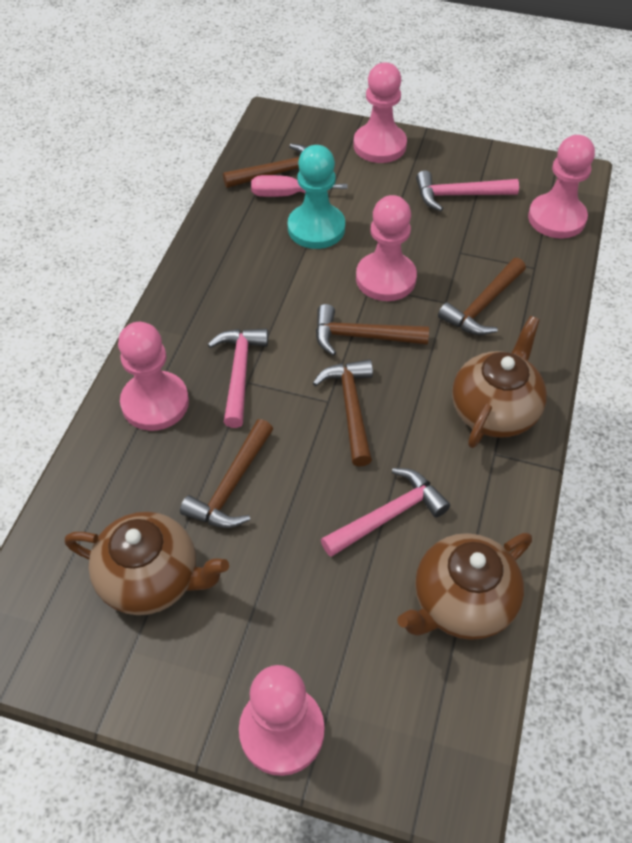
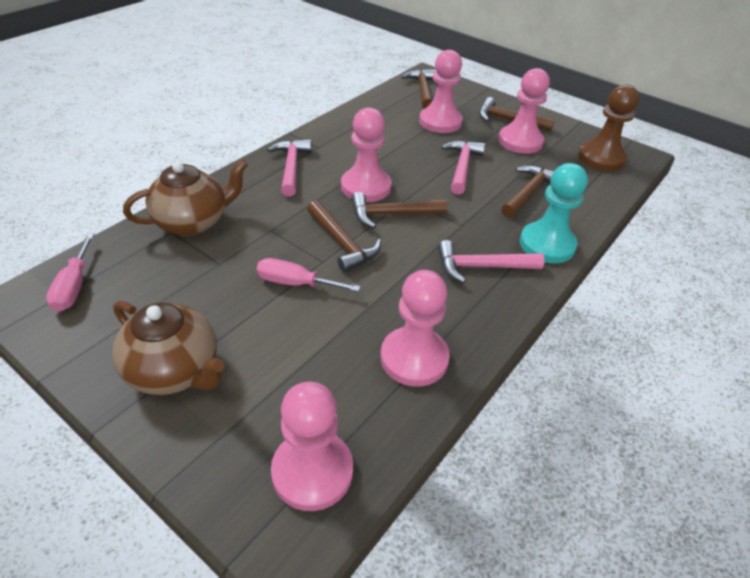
brown pawn: none = 0 -> [578,84,639,171] = 1
brown teapot: [65,512,229,615] [397,533,532,640] [452,316,547,448] = 3 -> [112,301,225,395] [123,159,248,236] = 2
pink screwdriver: [251,175,348,197] = 1 -> [46,233,94,312] [256,258,360,292] = 2

